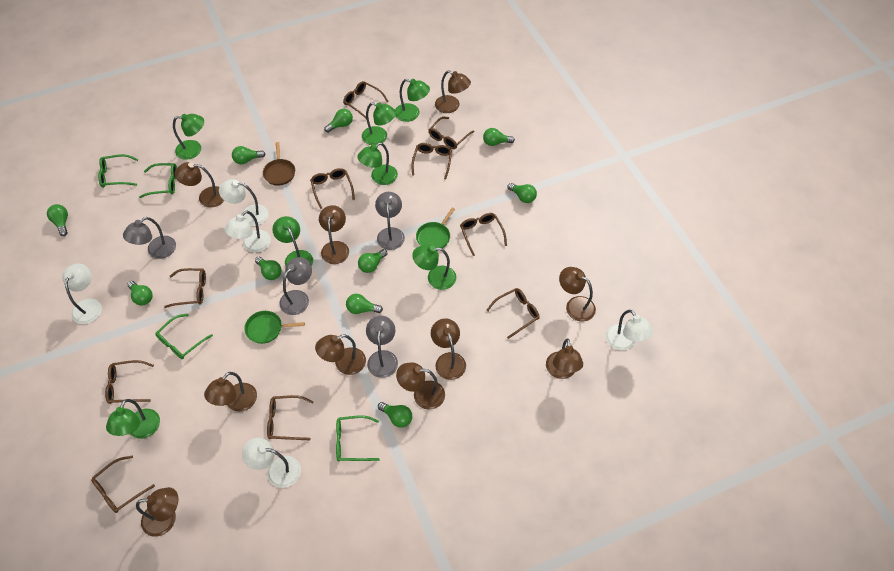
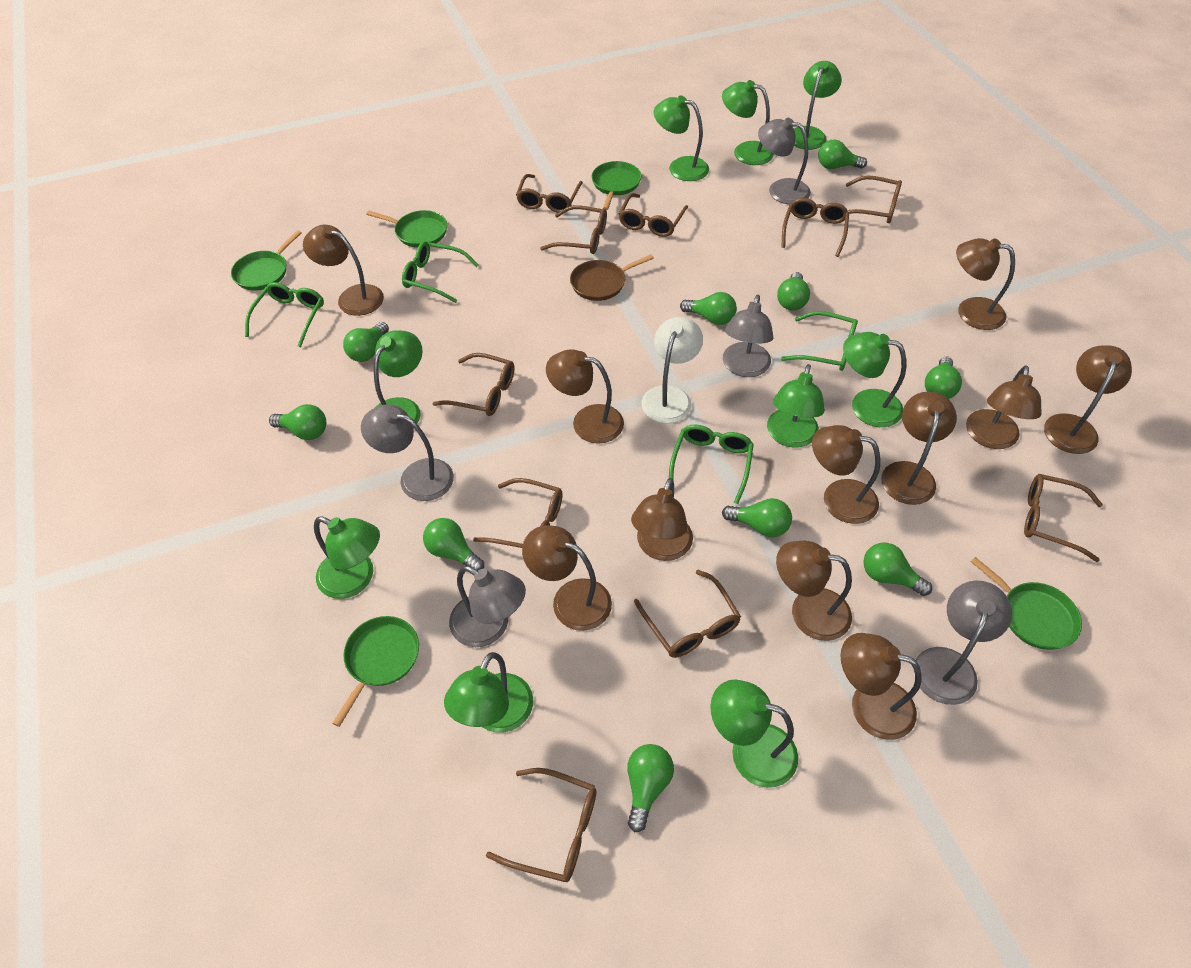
brown lamp: [136,487,178,537] [175,162,224,208] [204,372,257,412] [315,335,366,375] [319,205,349,264] [396,363,445,410] [431,318,466,380] [435,71,471,113] [546,339,583,379] [559,267,596,322] = 10 -> [303,225,384,316] [522,525,612,631] [546,349,624,444] [631,478,693,561] [776,541,852,641] [812,425,881,524] [840,633,922,740] [881,392,957,505] [956,238,1015,330] [966,365,1041,449] [1044,345,1132,454] = 11
green lamp: [106,399,160,439] [173,114,204,160] [272,216,313,266] [357,143,398,185] [362,102,396,145] [395,79,430,122] [412,245,456,290] = 7 -> [314,517,380,599] [374,330,422,428] [444,652,533,733] [653,95,709,181] [711,679,798,788] [722,80,774,165] [767,364,825,448] [794,61,842,150] [843,332,906,427] = 9
green pan: [244,311,305,344] [416,208,455,251] = 2 -> [231,230,302,291] [332,616,419,727] [366,210,447,248] [592,161,641,210] [971,557,1082,650] = 5
grey lamp: [123,217,176,259] [279,257,312,315] [366,316,398,378] [375,192,405,250] = 4 -> [361,404,454,501] [449,566,526,647] [723,295,773,377] [758,118,811,205] [914,580,1012,705] = 5
white lamp: [62,263,102,324] [219,179,269,226] [225,211,271,253] [242,438,301,488] [605,310,653,350] = 5 -> [641,317,703,423] = 1

